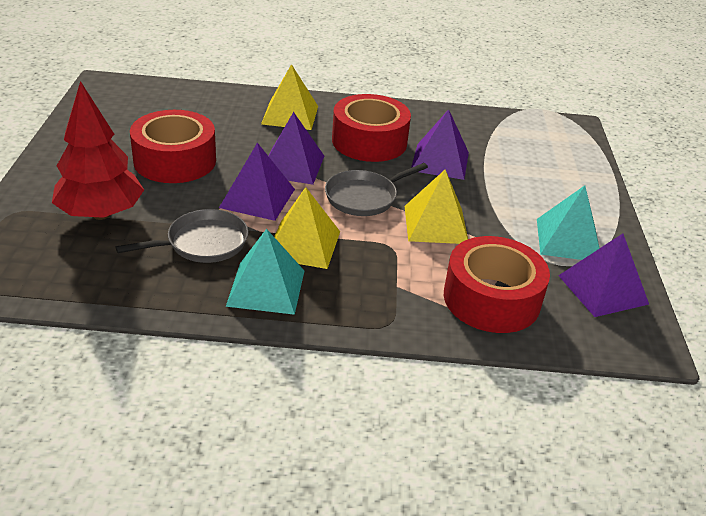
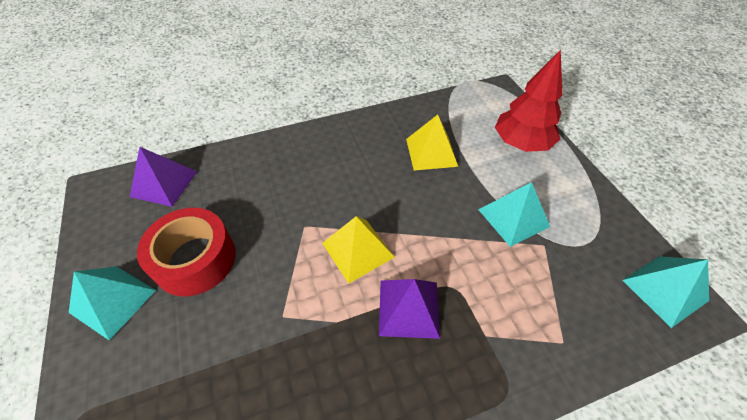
grey pan: [116,209,248,263] [325,163,428,216] = 2 -> none = 0
purple pyramid: [219,143,295,221] [269,112,324,185] [411,109,469,180] [558,233,649,317] = 4 -> [130,147,197,207] [379,279,440,339] = 2
red tape: [130,110,216,183] [332,94,411,162] [444,236,550,333] = 3 -> [137,208,236,296] = 1
turquoise pyramid: [226,229,304,315] [537,185,600,260] = 2 -> [69,267,156,340] [478,182,550,247] [623,257,709,328] = 3
yellow pyramid: [261,64,318,130] [274,187,340,269] [405,170,468,244] = 3 -> [322,216,395,284] [406,115,458,171] = 2

